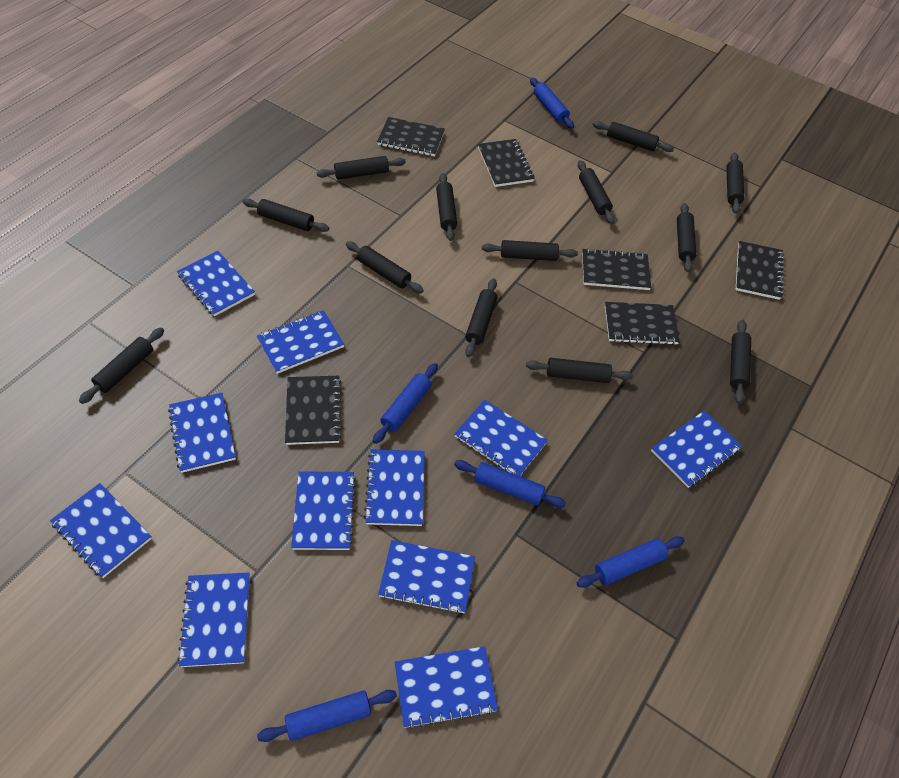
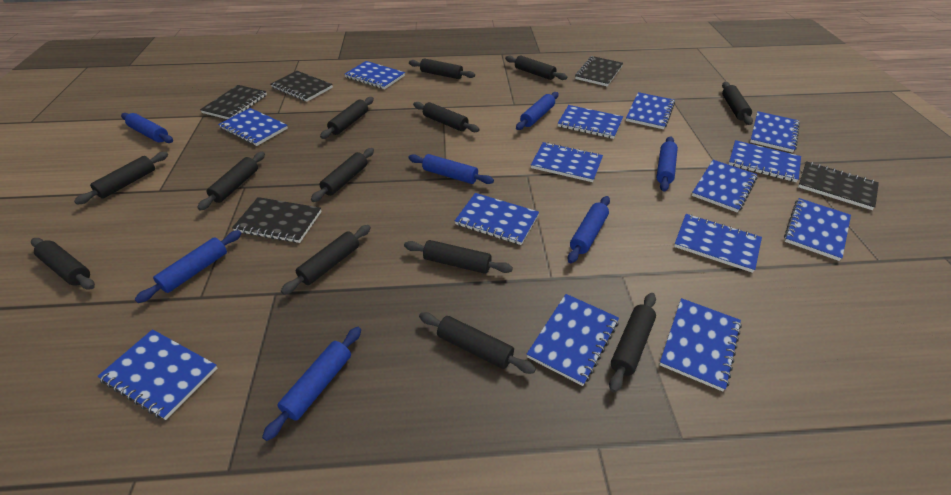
black notebook: [285,376,342,445] [377,117,445,157] [478,139,535,187] [582,248,651,290] [605,302,680,345] [736,241,784,300] = 6 -> [200,85,267,119] [232,197,322,243] [271,71,333,102] [575,56,623,86] [798,161,879,210] = 5
blue notebook: [50,483,152,578] [168,393,236,473] [177,251,255,316] [177,573,250,667] [257,310,344,374] [291,471,356,550] [364,449,425,526] [378,540,475,614] [394,646,498,729] [455,400,548,476] [651,411,742,488] = 11 -> [97,329,218,420] [218,108,288,146] [345,61,405,89] [455,193,539,245] [527,294,619,386] [531,142,603,182] [558,105,623,139] [626,92,675,129] [659,298,742,391] [674,214,762,273] [692,160,757,212] [728,140,801,182] [750,111,800,153] [784,198,851,261] = 14
blue rolling pin: [257,690,397,742] [373,363,438,444] [454,460,566,508] [530,78,574,129] [577,537,685,588] = 5 -> [121,113,173,143] [135,230,242,303] [262,327,361,441] [408,154,494,184] [516,92,559,130] [568,196,610,263] [656,136,678,192] = 7

